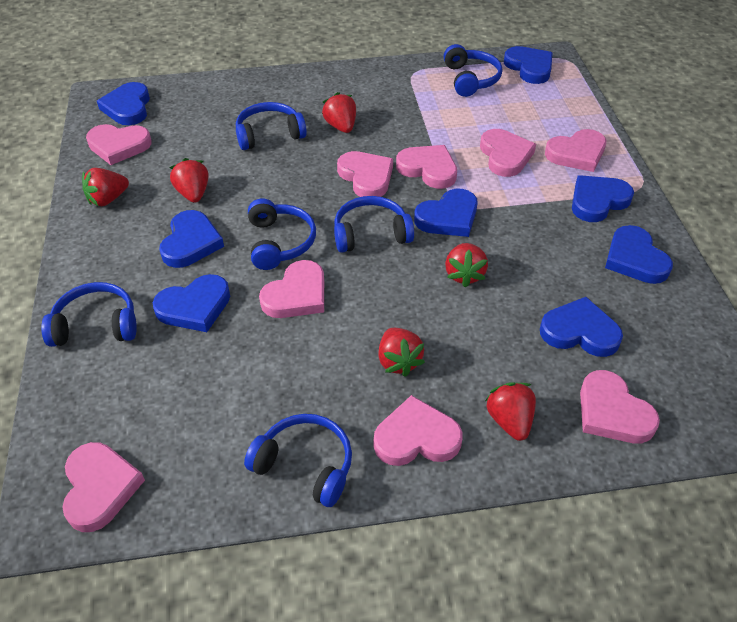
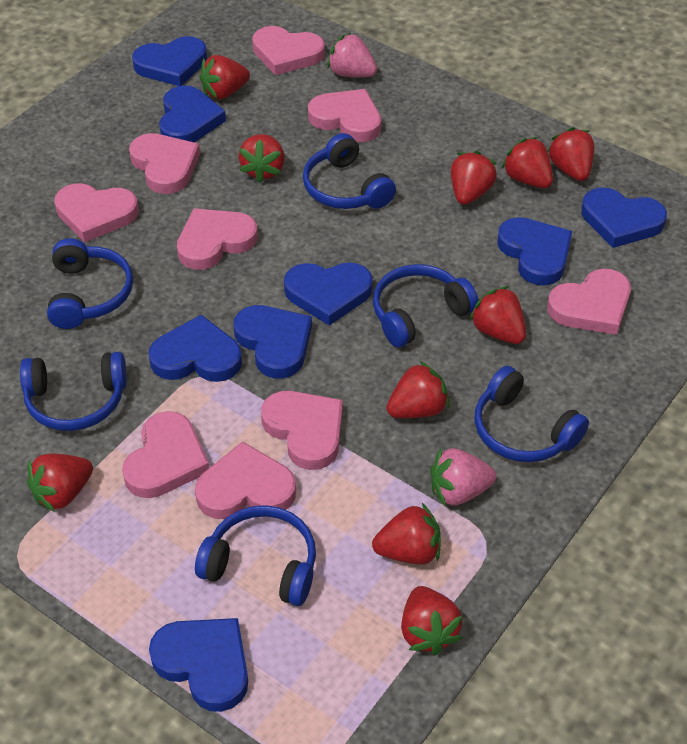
pink strawberry: none = 0 -> [327,33,377,77] [431,448,496,506] = 2
red strawberry: [82,168,129,206] [170,158,209,203] [322,92,356,133] [378,328,425,377] [445,243,488,288] [485,382,536,441] = 6 -> [27,453,93,512] [199,55,250,99] [239,134,285,183] [372,503,441,564] [386,361,450,418] [401,586,462,655] [451,151,497,205] [469,286,526,344] [501,137,553,188] [547,127,594,181] = 10

